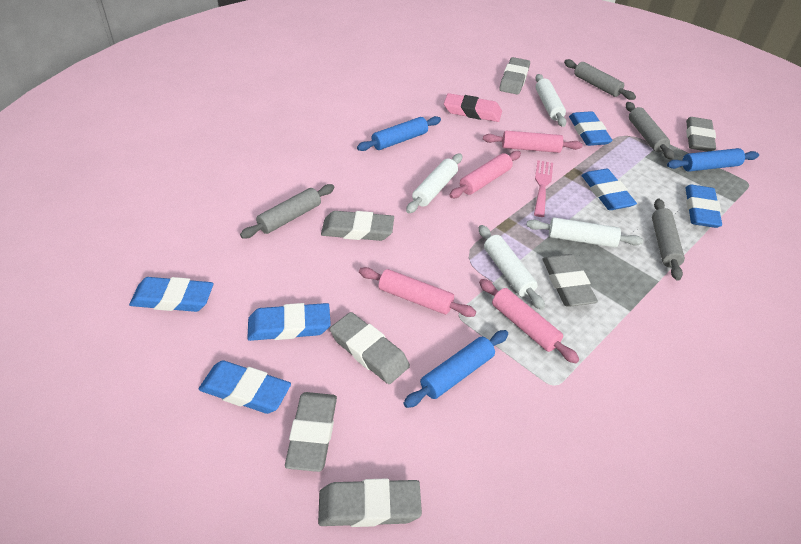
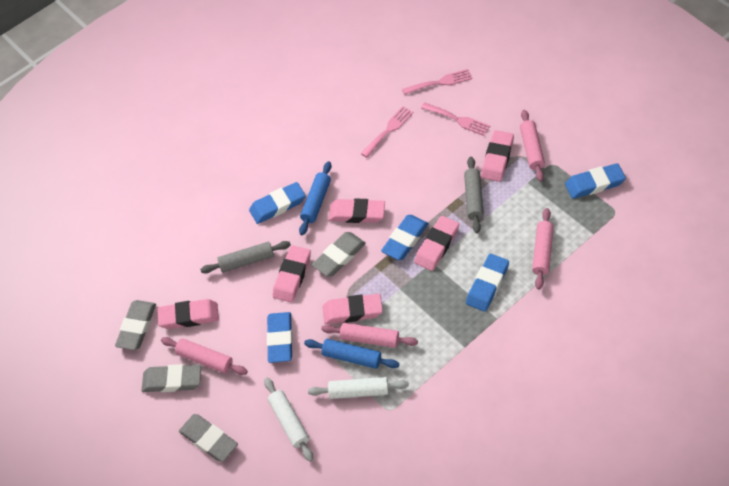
blue eraser: [129,277,214,312] [199,360,291,414] [247,303,331,341] [569,111,612,146] [581,169,637,210] [685,184,722,228] = 6 -> [249,182,306,224] [267,312,293,363] [381,215,429,260] [466,254,509,312] [565,163,626,199] = 5
blue rolling pin: [357,116,441,151] [403,330,508,408] [667,148,759,172] = 3 -> [299,161,332,235] [304,339,399,369] = 2
grey eraser: [285,392,337,472] [318,478,422,527] [321,211,394,241] [330,312,410,384] [499,57,530,95] [542,254,598,307] [686,117,716,152] = 7 -> [115,300,156,350] [141,364,201,392] [179,414,238,462] [312,232,366,276] = 4
grey rolling pin: [240,184,334,239] [564,59,636,100] [626,102,674,160] [652,199,685,281] = 4 -> [200,241,291,273] [464,157,484,233] = 2
pink eraser: [444,93,502,122] = 1 -> [157,299,219,329] [272,245,311,302] [323,294,383,324] [328,199,385,223] [414,216,459,271] [481,130,514,182] = 6
pink fork: [534,160,553,217] = 1 -> [361,106,414,158] [402,69,472,95] [421,102,490,136] = 3
white rolling pin: [406,154,462,213] [479,225,545,310] [526,217,643,248] [535,74,567,127] = 4 -> [264,378,313,462] [308,377,409,399] = 2

